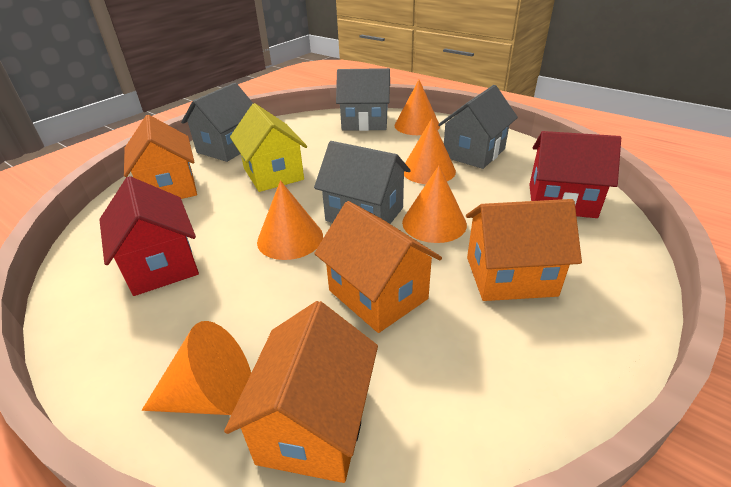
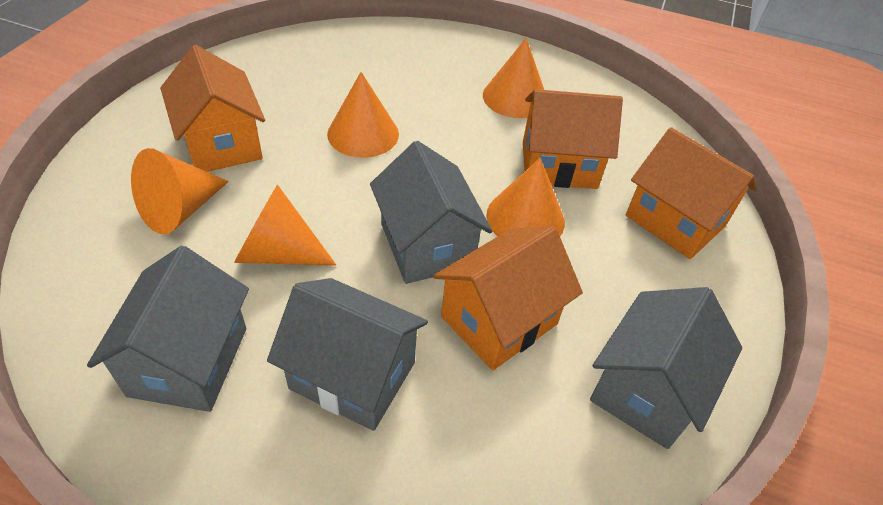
red house: [99,176,199,296] [529,131,621,218] = 2 -> none = 0
yellow house: [230,103,307,192] = 1 -> none = 0

